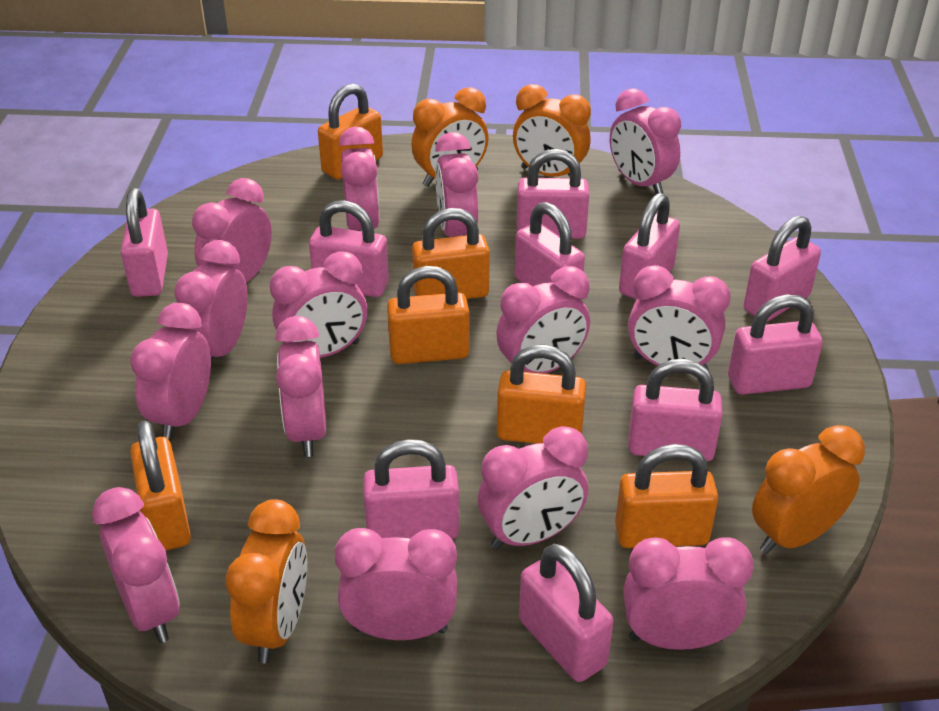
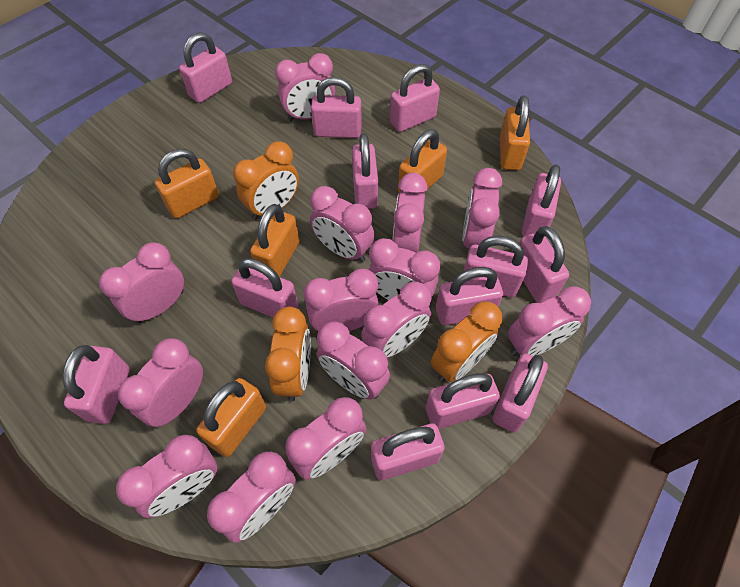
orange clock: [226,499,307,664] [411,87,489,187] [513,84,591,177] [752,425,865,554] = 4 -> [233,141,299,220] [265,307,311,401] [431,301,502,382] = 3
orange padlock: [130,421,191,550] [318,83,383,179] [387,266,469,364] [412,208,490,299] [497,345,586,444] [615,444,718,548] = 6 -> [155,149,219,219] [196,378,266,457] [250,204,300,277] [398,129,447,192] [500,95,530,170] = 5
pink padlock: [121,188,168,297] [309,200,389,297] [363,439,459,539] [515,202,585,299] [517,149,589,239] [519,544,613,682] [619,193,680,299] [628,359,723,461] [728,294,823,395] [744,215,821,321] = 10 -> [62,345,130,424] [179,32,232,103] [232,258,298,317] [311,77,362,138] [352,133,378,209] [371,423,445,480] [390,64,440,132] [426,373,500,429] [436,267,503,325] [463,236,528,297] [493,353,548,432] [520,226,569,303] [522,164,561,237] = 13

